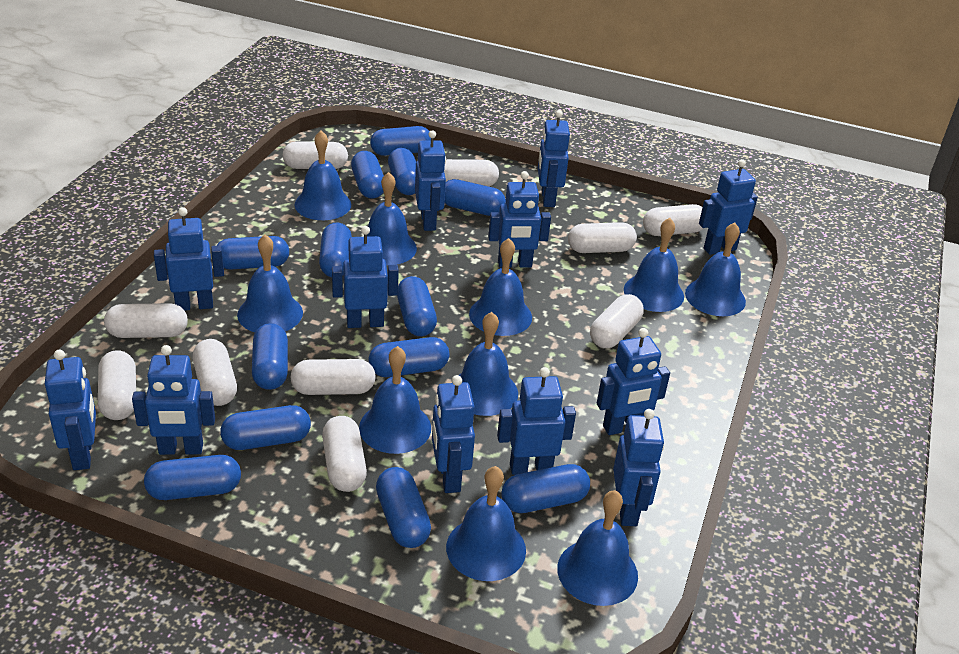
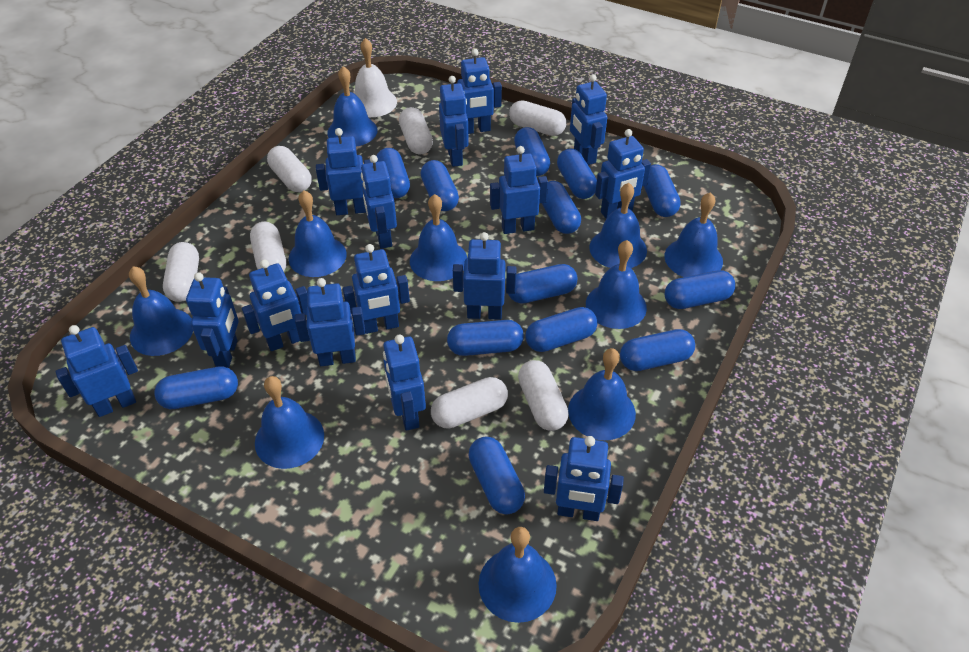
blue robot: [45,350,96,470] [132,345,215,455] [154,207,224,311] [332,226,399,328] [415,130,446,231] [432,375,475,493] [488,171,551,268] [497,367,576,475] [538,110,570,207] [597,328,670,435] [613,409,664,526] [699,159,758,255] = 12 -> [55,325,138,417] [186,272,239,368] [242,260,308,351] [295,278,365,366] [316,128,372,215] [343,244,410,334] [361,155,397,249] [383,335,426,431] [439,76,469,167] [453,232,517,320] [457,49,502,134] [490,146,548,234] [544,436,624,521] [570,74,608,165] [595,129,651,219] = 15
white bell: none = 0 -> [354,38,397,117] = 1
white capsule: [98,350,136,420] [104,303,188,338] [193,339,237,406] [283,141,348,169] [290,359,376,395] [322,416,367,492] [444,159,499,187] [568,222,637,253] [590,294,644,348] [643,204,704,236] = 10 -> [163,242,199,302] [250,222,286,272] [267,146,312,192] [399,107,433,154] [431,377,508,429] [509,100,566,136] [518,360,569,431] = 7

